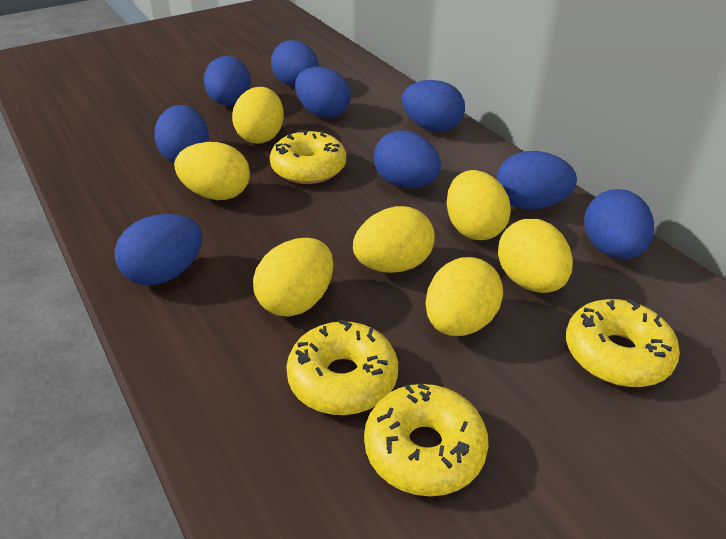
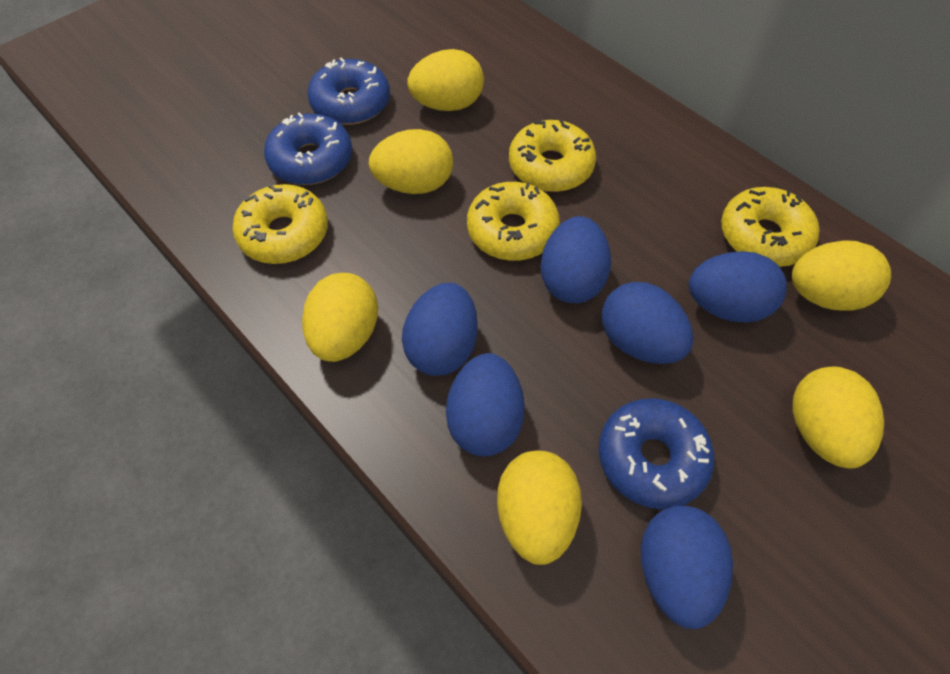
blue donut: none = 0 -> [264,112,352,185] [307,57,390,125] [599,398,714,509] = 3
blue egg: [115,214,202,285] [154,105,209,163] [204,56,251,106] [271,40,319,87] [295,67,351,118] [374,130,441,188] [402,80,465,132] [496,151,577,209] [584,189,654,259] = 9 -> [402,283,478,376] [446,353,525,456] [541,216,611,303] [601,282,693,364] [641,505,733,629] [689,251,787,323] = 6
yellow egg: [174,142,250,200] [232,87,284,144] [253,238,333,317] [353,206,435,273] [426,257,503,336] [447,170,511,240] [498,219,573,293] = 7 -> [302,273,378,362] [369,129,453,194] [407,49,484,111] [497,451,582,565] [792,240,891,311] [793,366,884,469] = 6

